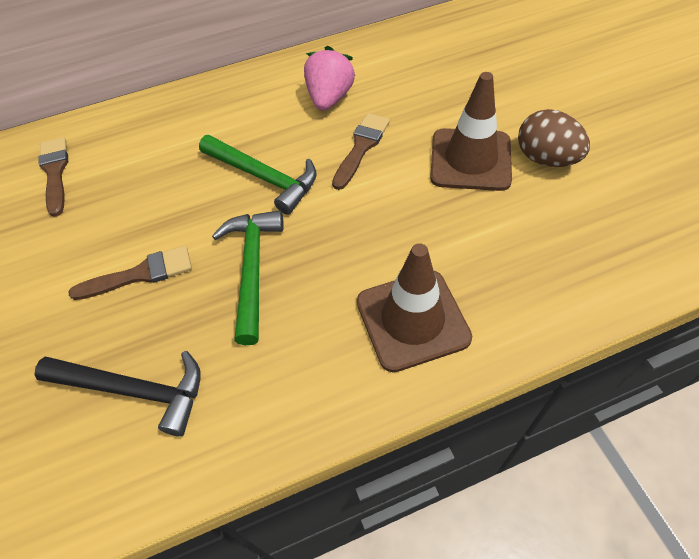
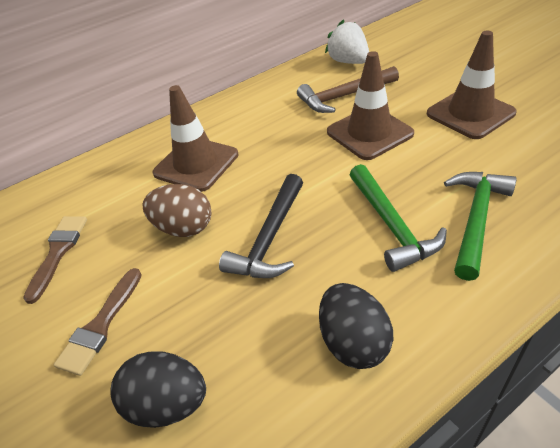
black egg: none = 0 -> [111,351,206,428] [319,283,393,369] = 2
brown brush: [38,137,68,217] [68,246,192,300] [332,113,390,190] = 3 -> [23,216,87,304] [54,268,142,376] = 2
brown hammer: none = 0 -> [297,66,399,113] = 1
brown traffic cone: [357,243,472,372] [430,72,512,191] = 2 -> [152,85,238,192] [327,51,414,160] [427,30,517,139] = 3
pink strawberry: [304,46,355,111] = 1 -> none = 0
white strawberry: none = 0 -> [325,19,369,64] = 1

